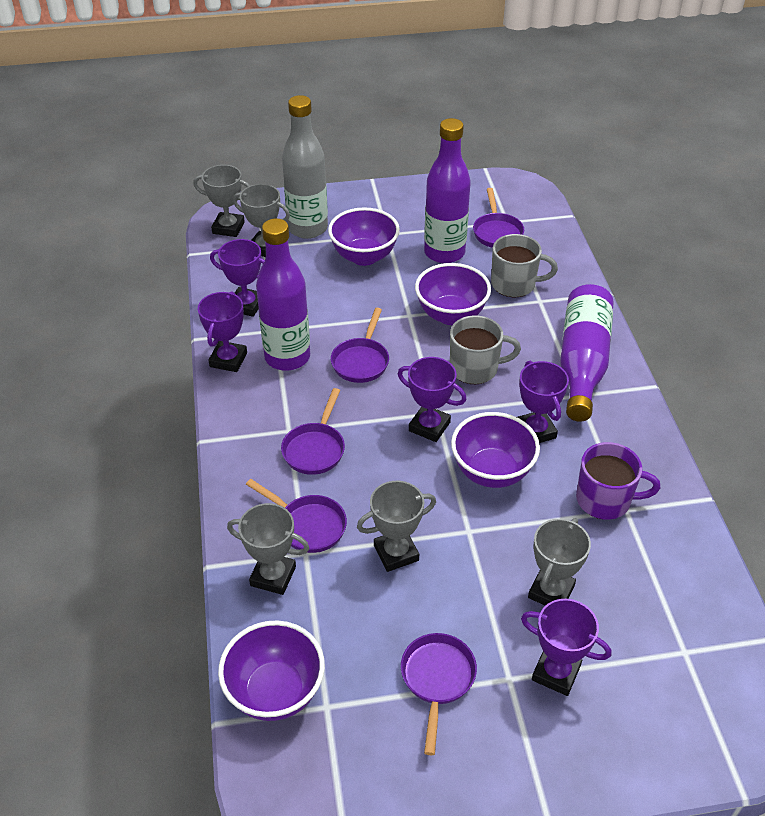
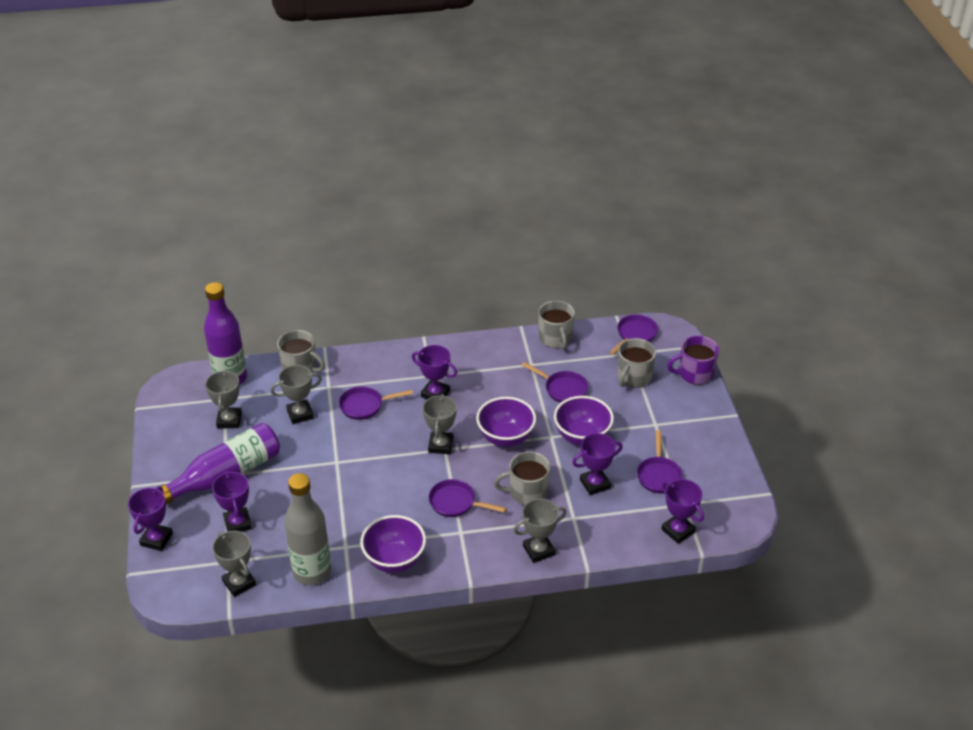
grey mug: [450,315,521,384] [491,234,558,297] = 2 -> [277,330,325,373] [494,451,551,505] [538,301,575,349] [617,338,656,387] = 4
purple bottle: [256,219,310,371] [424,118,471,263] [560,284,614,422] = 3 -> [159,423,280,504] [204,282,247,384] = 2
purple bowl: [218,620,325,721] [328,207,400,266] [415,263,491,325] [451,412,540,488] = 4 -> [360,515,426,573] [476,397,536,447] [554,396,614,446] = 3

